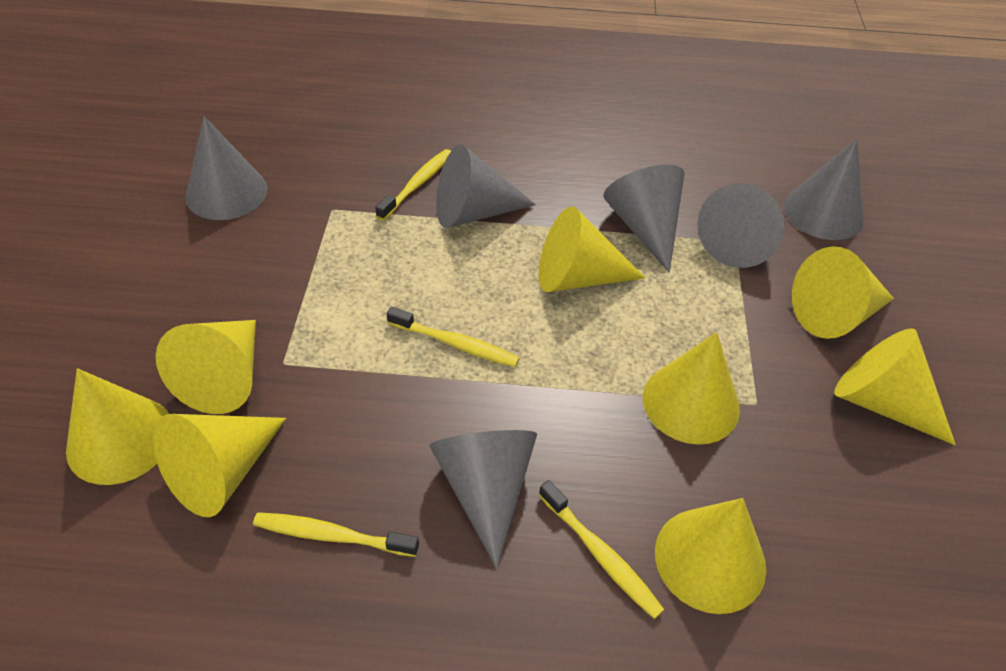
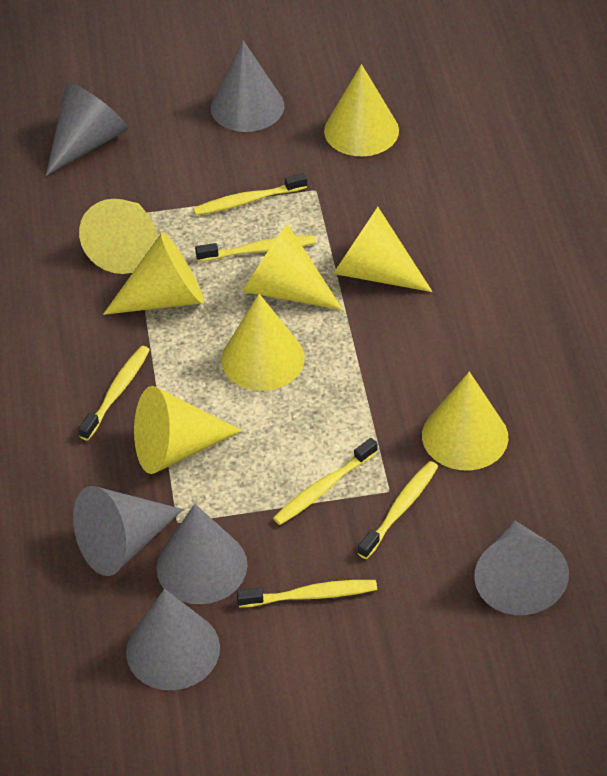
yellow toothbrush: [253,512,419,557] [375,149,451,221] [387,307,520,367] [539,480,665,619] = 4 -> [78,346,150,441] [193,173,307,216] [195,235,316,262] [237,580,377,608] [273,438,378,525] [358,461,438,559] = 6

